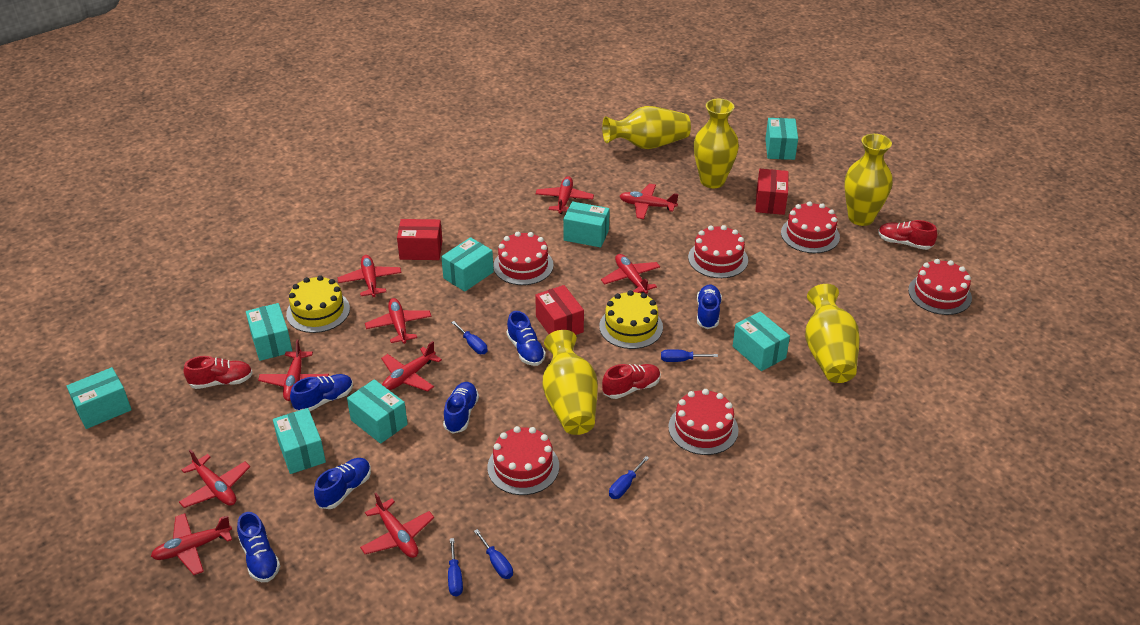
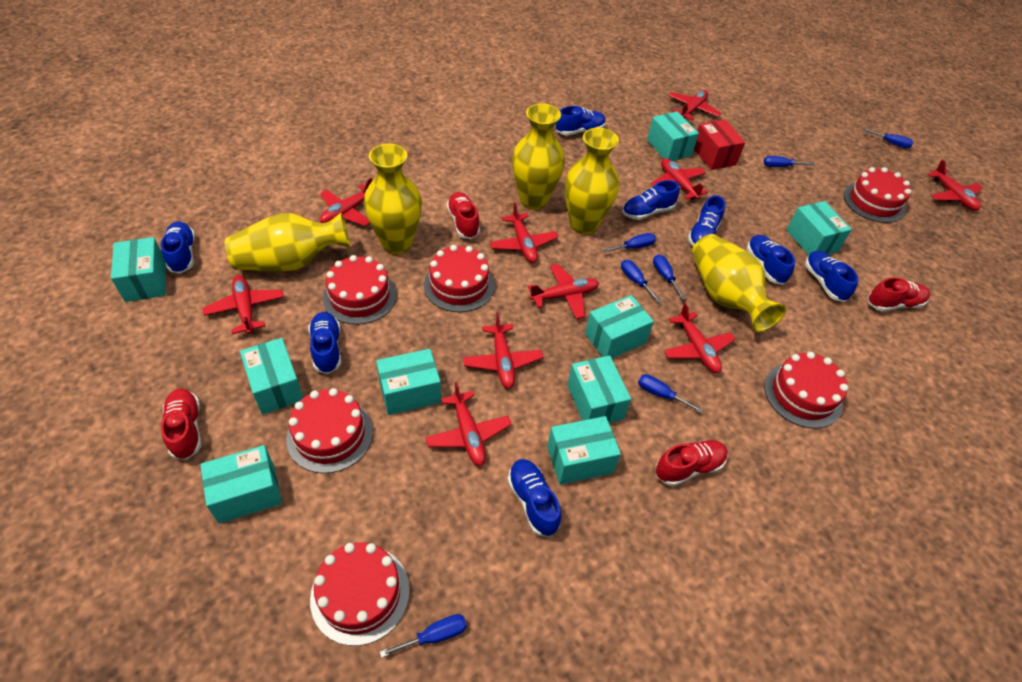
blue screwdriver: [448,538,463,597] [451,321,488,354] [474,529,513,579] [609,456,649,499] [661,349,718,362] = 5 -> [380,614,467,658] [603,233,656,253] [621,260,661,303] [638,374,703,413] [653,254,686,300] [764,156,815,167] [863,129,913,148] = 7
blue shoe: [237,512,280,582] [290,374,353,411] [314,458,371,509] [443,382,479,434] [507,311,546,366] [697,284,722,329] = 6 -> [161,222,195,274] [309,312,341,374] [508,459,561,536] [556,106,606,136] [622,180,680,220] [688,195,725,247] [747,235,795,285] [805,251,858,302] = 8
red box: [397,219,442,260] [535,285,584,335] [755,169,789,215] = 3 -> [694,119,745,170] = 1
red shoe: [183,356,253,389] [602,364,661,399] [878,220,937,250] = 3 -> [161,388,201,460] [447,192,480,239] [656,440,728,486] [868,277,930,311] = 4
turquoise box: [66,367,132,429] [246,303,293,361] [273,408,326,474] [347,379,408,444] [441,237,494,292] [563,201,610,247] [733,312,790,371] [765,118,798,160] = 8 -> [111,237,166,302] [200,445,282,524] [240,338,303,414] [376,349,441,415] [547,416,621,485] [567,355,631,423] [585,295,654,358] [647,111,699,161] [787,201,852,255] = 9
yellow cake: [286,275,350,333] [599,290,663,349] = 2 -> none = 0

